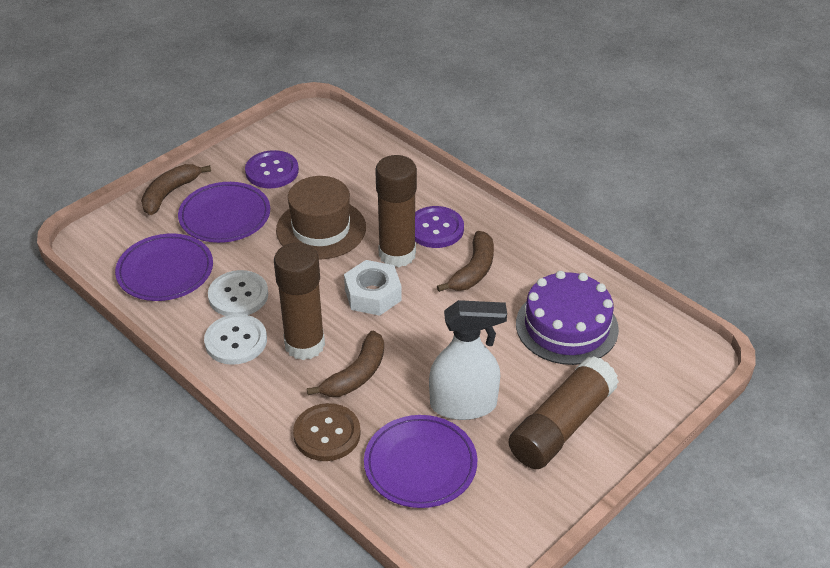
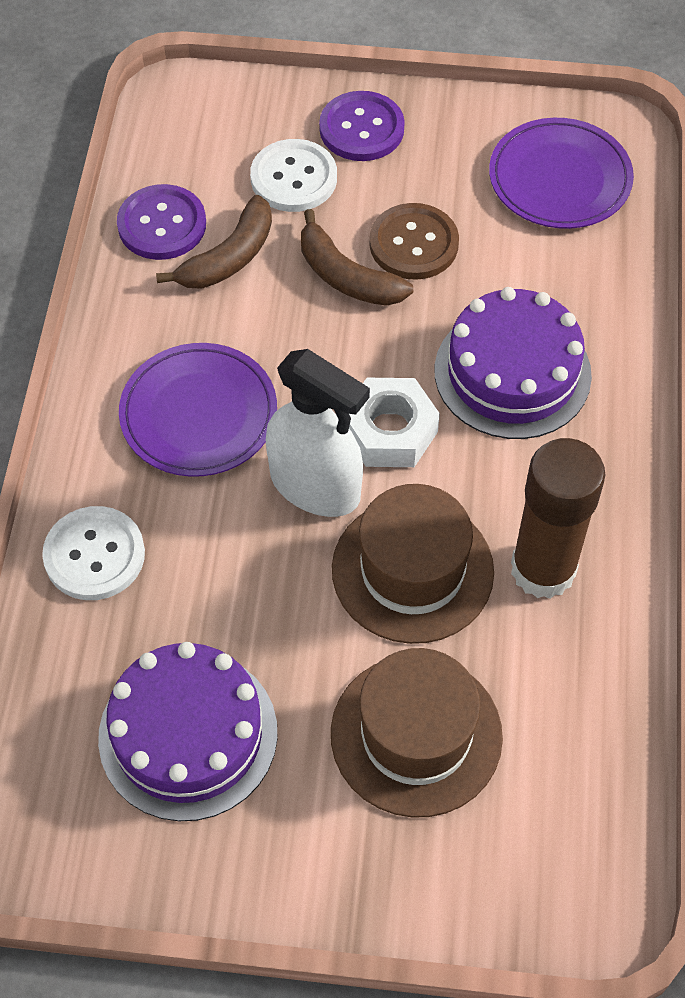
brown banana: [141,164,211,215] [307,331,384,397] [437,231,494,292] = 3 -> [156,195,272,289] [301,209,413,306] = 2
brown glue stick: [274,242,325,360] [375,155,417,267] [508,356,619,469] = 3 -> [511,438,605,599] = 1
brown hat: [276,176,366,259] = 1 -> [331,648,503,818] [332,484,494,644] = 2
purple cake: [516,271,619,365] = 1 -> [98,642,278,821] [434,287,592,439] = 2
purple plate: [115,234,213,301] [178,182,270,243] [364,415,477,508] = 3 -> [119,343,277,477] [489,118,634,229] = 2

